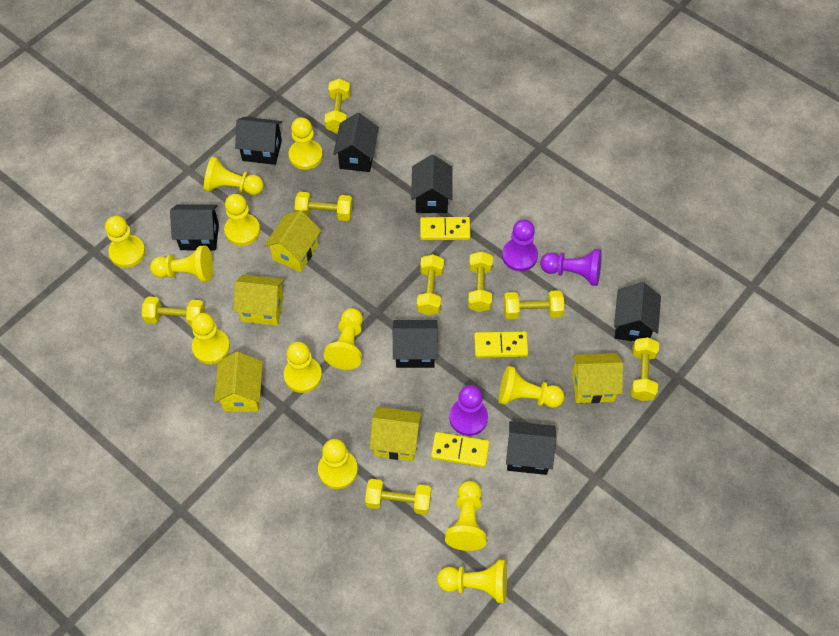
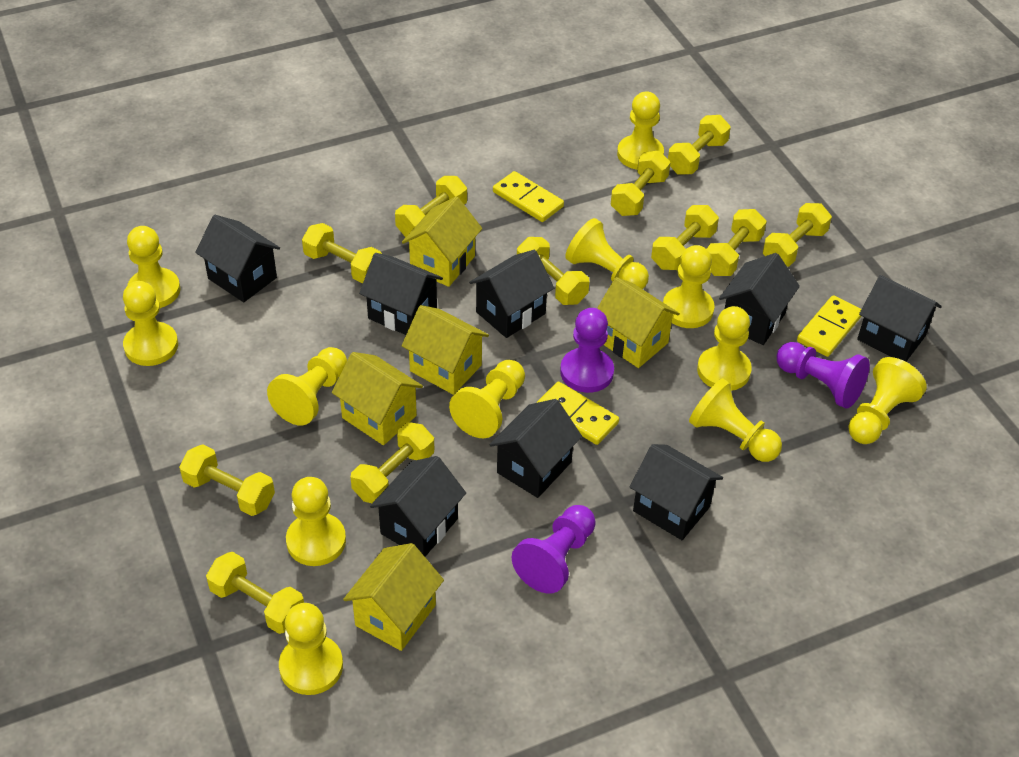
black house: [170,204,219,250] [235,117,282,165] [333,113,379,172] [393,320,438,368] [411,155,453,213] [506,421,557,475] [614,282,661,342] = 7 -> [195,215,280,302] [359,253,443,335] [370,456,466,557] [469,250,554,338] [489,399,582,498] [630,444,723,540] [719,253,800,345] [857,275,942,362] = 8
yellow dumbbell: [142,297,205,327] [295,192,353,221] [325,79,351,133] [365,479,431,515] [417,254,444,315] [468,251,493,312] [504,290,564,319] [631,337,659,401] = 8 -> [179,444,275,516] [206,552,304,634] [302,223,382,283] [351,422,434,503] [395,176,467,237] [517,237,589,305] [611,151,671,216] [651,205,719,270] [668,115,731,175] [706,209,767,276] [763,203,832,267] = 11

